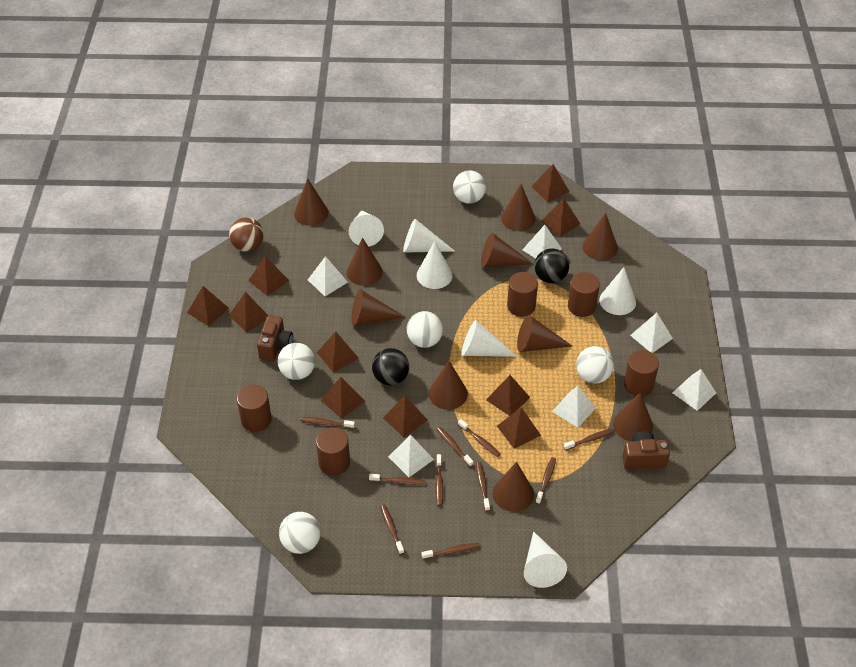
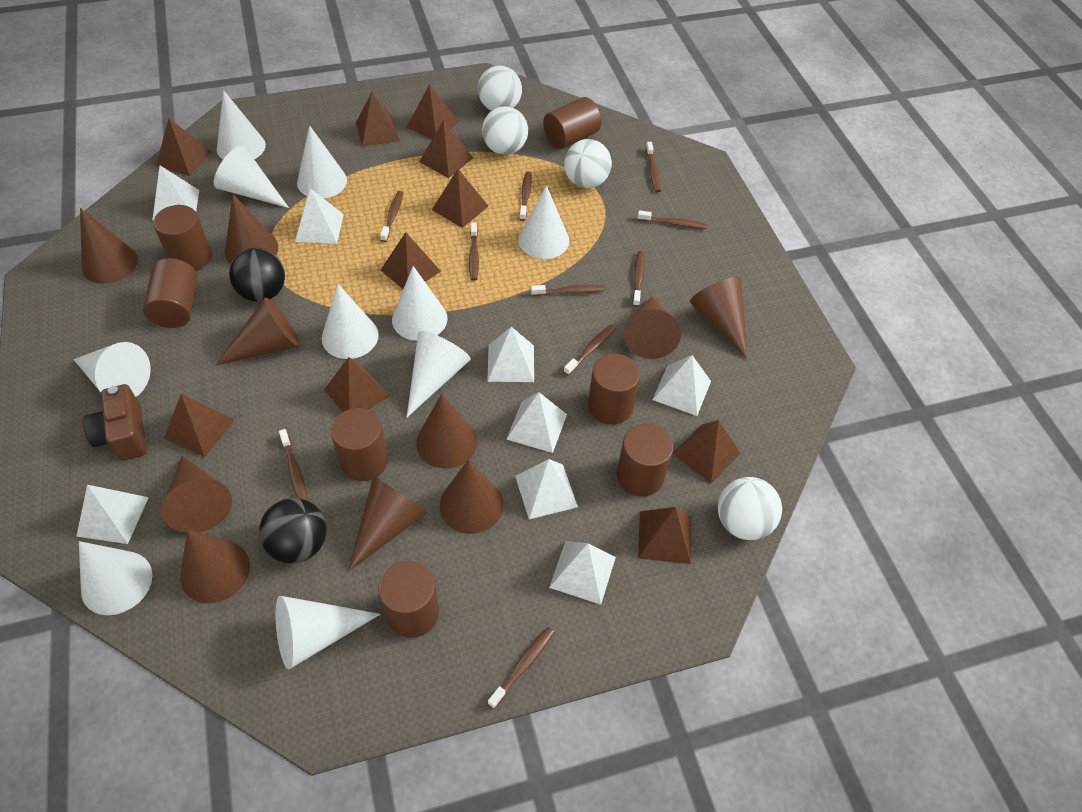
brown ball: [229,217,264,252] = 1 -> none = 0
brown camera: [257,315,293,361] [622,431,670,469] = 2 -> [83,384,147,461] = 1
brown cylinder: [237,385,272,432] [316,427,350,476] [507,272,538,317] [568,272,600,317] [624,350,659,396] = 5 -> [143,258,197,328] [153,205,212,271] [331,408,389,481] [378,561,439,638] [543,97,601,149] [588,354,640,425] [617,424,673,497] = 7
white ball: [278,343,315,380] [279,512,321,554] [407,311,443,348] [453,170,486,204] [576,346,614,384] = 5 -> [478,66,522,111] [482,106,528,155] [564,139,612,188] [718,477,782,540] = 4
white cone: [349,210,384,247] [403,219,455,253] [417,241,453,289] [461,320,517,357] [524,531,567,588] [599,267,636,315] = 6 -> [74,342,151,397] [79,541,152,615] [214,145,289,208] [217,90,266,159] [276,596,381,669] [297,125,347,199] [322,284,379,359] [392,266,448,341] [407,331,471,417] [518,185,569,259] = 10
white pyramid: [308,256,348,296] [388,435,434,477] [522,225,562,259] [552,386,596,428] [630,313,673,353] [673,369,716,411] = 6 -> [76,485,149,544] [152,166,199,221] [295,188,344,244] [487,327,534,382] [506,392,567,453] [515,459,578,519] [549,541,616,605] [653,355,711,416] = 8

